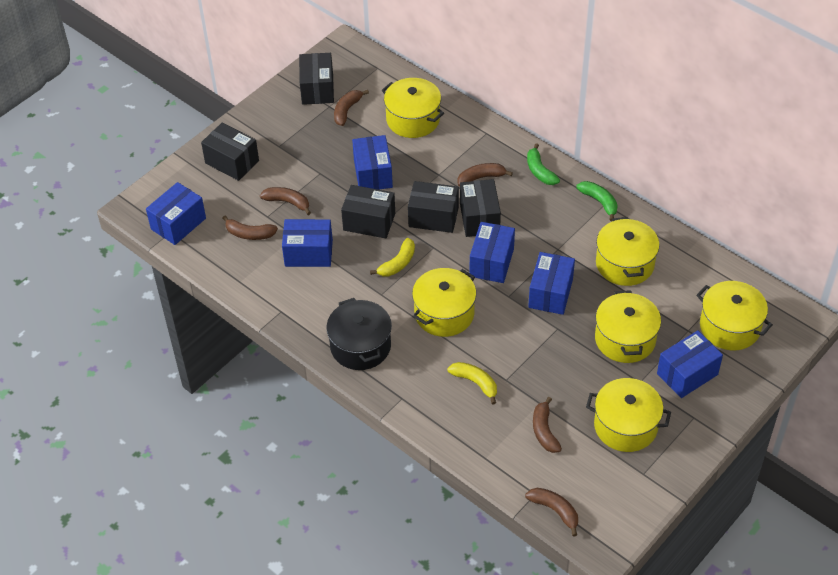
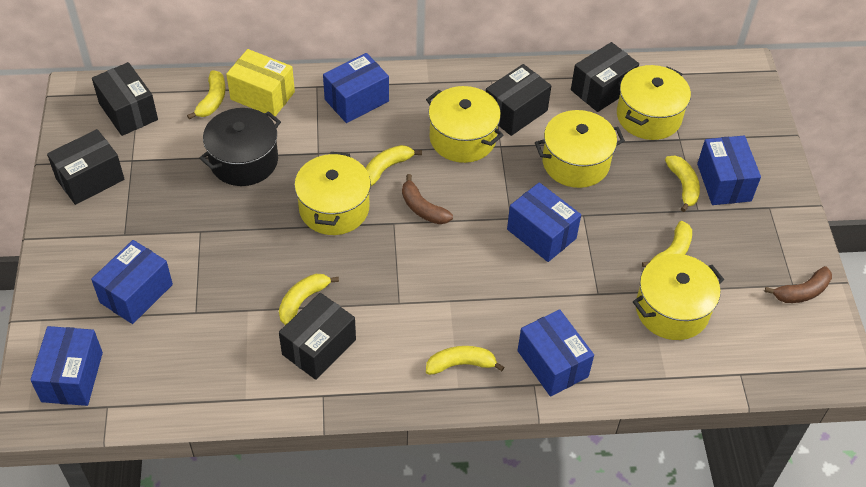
brown banana: [223,216,278,240] [260,187,311,215] [334,90,369,126] [457,163,513,187] [525,488,578,537] [533,397,562,453] = 6 -> [402,174,453,224] [764,266,832,303] = 2
green banana: [527,143,560,185] [576,181,618,221] = 2 -> none = 0
yellow banana: [370,238,415,277] [447,362,497,405] = 2 -> [187,71,226,120] [279,274,339,325] [365,145,422,186] [426,346,504,375] [642,221,692,267] [665,155,700,212] = 6
yellow box: none = 0 -> [226,49,295,117] = 1
yellow pot: [382,78,444,138] [412,268,476,337] [586,378,671,452] [595,290,661,363] [596,217,660,286] [696,281,773,350] = 6 -> [294,152,371,235] [426,86,503,163] [535,110,625,188] [617,65,691,140] [633,254,724,340] = 5

